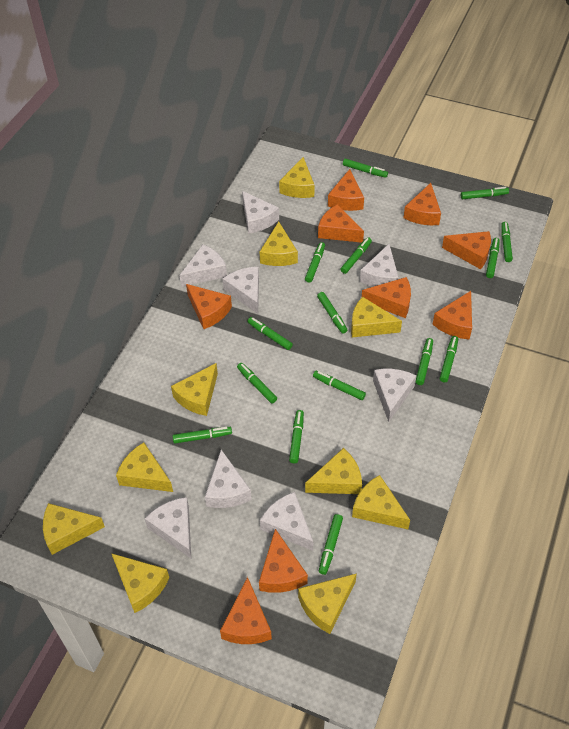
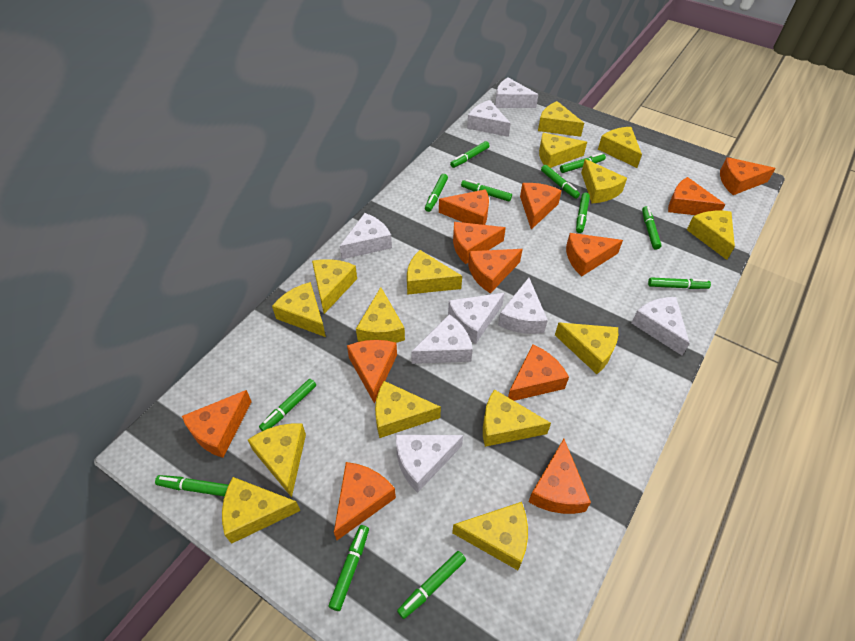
green marker: [173,427,232,443] [237,363,277,403] [248,317,293,350] [289,410,304,463] [305,242,325,283] [313,371,366,400] [317,292,347,334] [319,514,343,575] [340,237,372,274] [343,159,388,178] [416,338,433,385] [440,336,458,382] [461,187,509,199] [486,238,500,278] [501,222,513,262] = 15 -> [155,475,229,497] [259,379,316,431] [329,525,369,611] [397,551,466,619] [425,174,448,212] [450,141,490,168] [461,179,512,201] [541,165,580,199] [560,153,606,173] [576,192,590,233] [642,206,662,250] [648,277,711,289] = 12
orange cheese: [186,284,232,329] [220,577,272,644] [259,529,308,593] [318,204,364,243] [328,169,364,211] [362,277,411,318] [403,183,441,225] [433,291,472,340] [442,231,491,269] = 9 -> [182,390,252,458] [334,462,396,540] [347,340,397,404] [439,189,489,225] [453,222,506,264] [468,249,523,294] [508,344,569,401] [520,183,562,230] [528,439,591,514] [566,233,623,276] [668,177,725,215] [720,157,776,195] = 12
yellow cheese: [43,503,105,555] [111,553,169,613] [116,442,173,492] [171,363,218,416] [260,222,298,266] [279,157,315,198] [298,573,357,634] [305,448,362,494] [351,297,402,337] [352,475,410,529] = 10 -> [222,477,300,544] [248,424,306,497] [272,282,326,337] [312,259,357,314] [356,287,405,343] [375,381,441,438] [407,250,462,295] [452,502,528,570] [483,389,551,447] [538,101,584,137] [539,133,587,168] [555,323,618,374] [581,159,627,203] [598,127,642,168] [687,211,735,260] = 15

